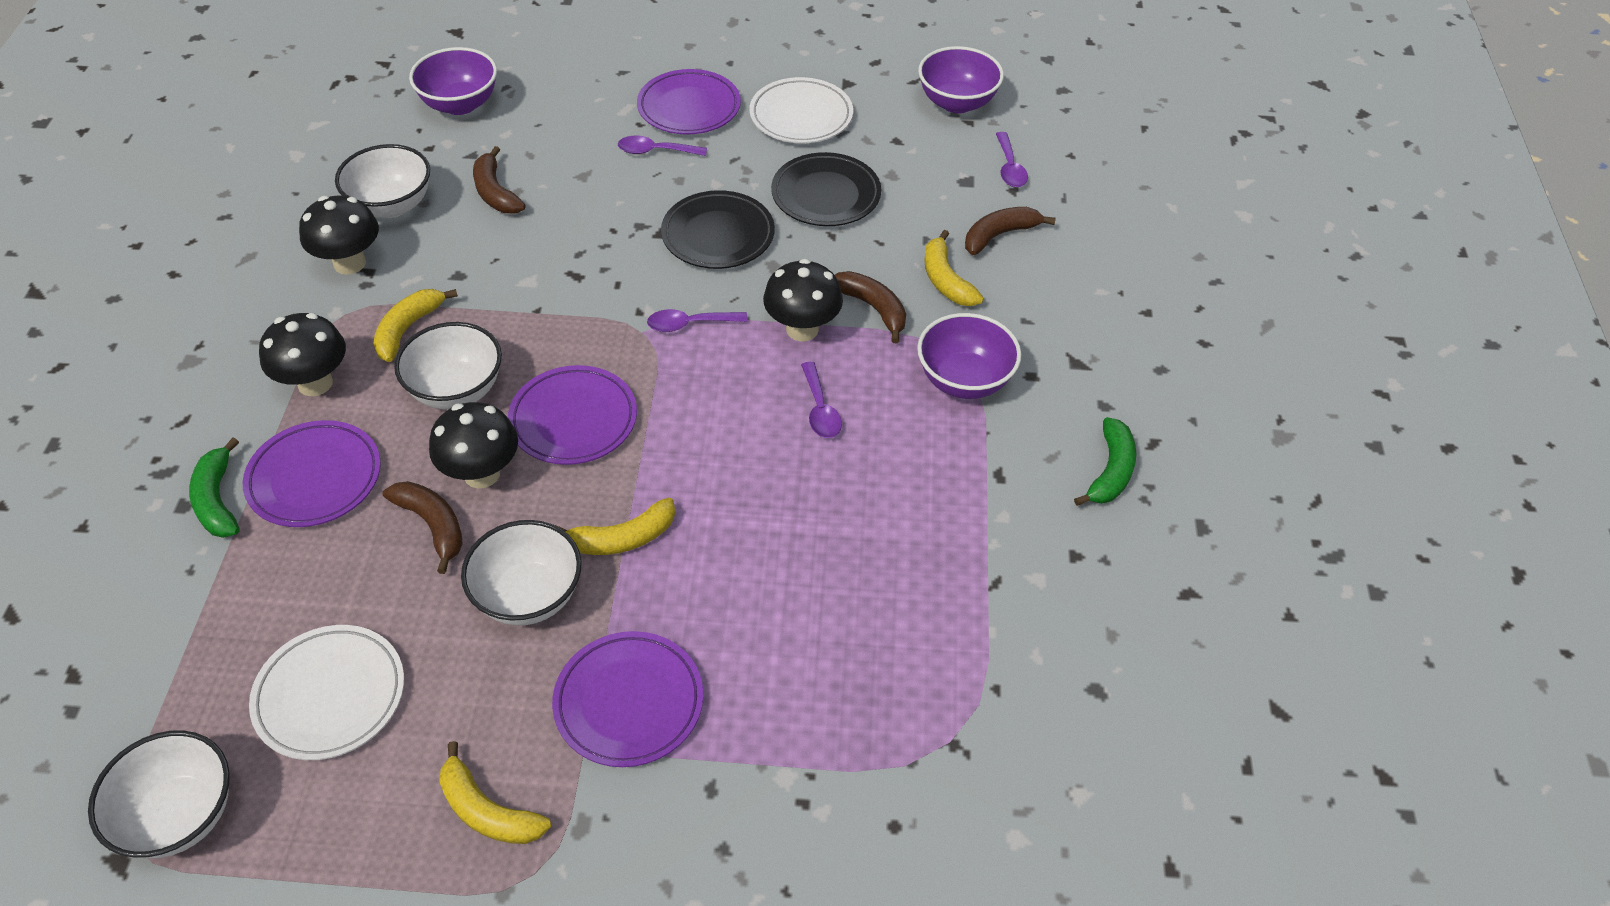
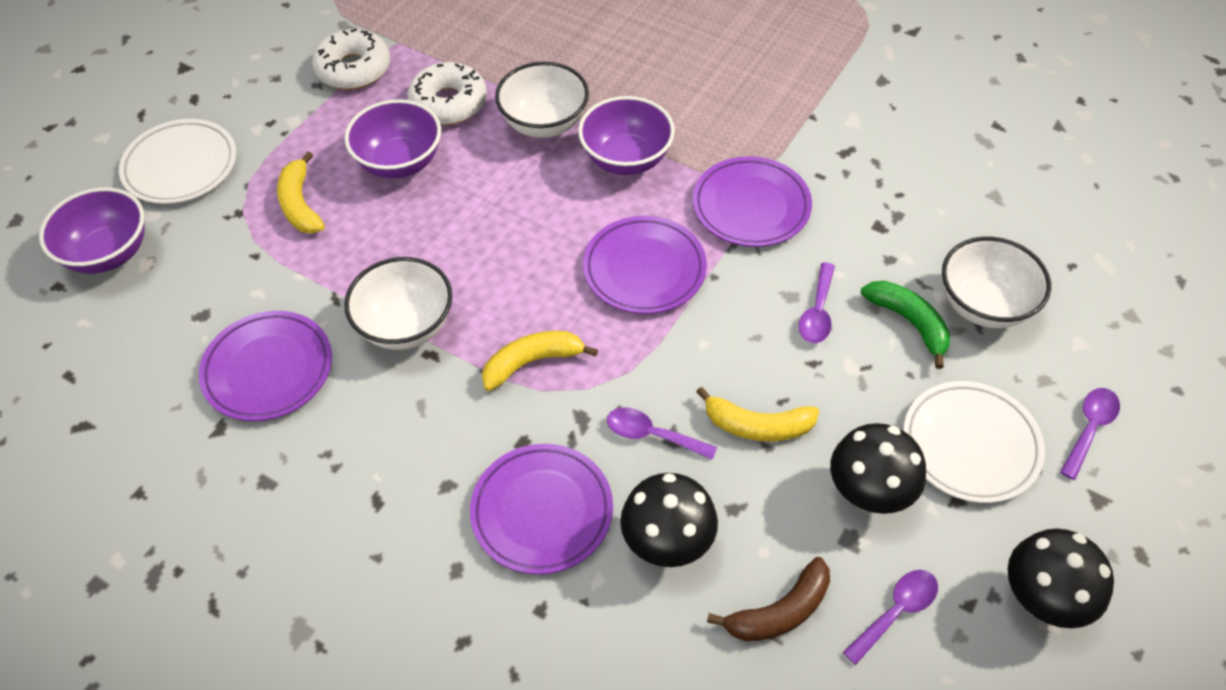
black mushroom: [259,313,346,396] [299,195,379,275] [429,402,518,489] [763,259,843,342] = 4 -> [620,473,718,567] [830,423,926,514] [1008,528,1114,628] = 3
black plate: [661,190,775,269] [771,152,881,226] = 2 -> none = 0
brown banana: [383,481,463,574] [473,146,526,213] [835,271,906,343] [965,207,1056,255] = 4 -> [707,557,830,642] = 1
green banana: [189,437,240,538] [1074,417,1136,506] = 2 -> [861,281,950,369] = 1
white bowl: [88,730,230,859] [335,144,430,218] [394,322,502,409] [461,520,582,625] = 4 -> [344,257,453,350] [495,62,589,138] [942,237,1051,328] = 3
white donut: none = 0 -> [312,28,390,90] [407,62,487,125] = 2
yellow banana: [373,289,458,362] [439,741,551,844] [555,498,675,555] [924,230,983,306] = 4 -> [277,151,325,234] [482,331,598,391] [696,387,819,442] = 3

